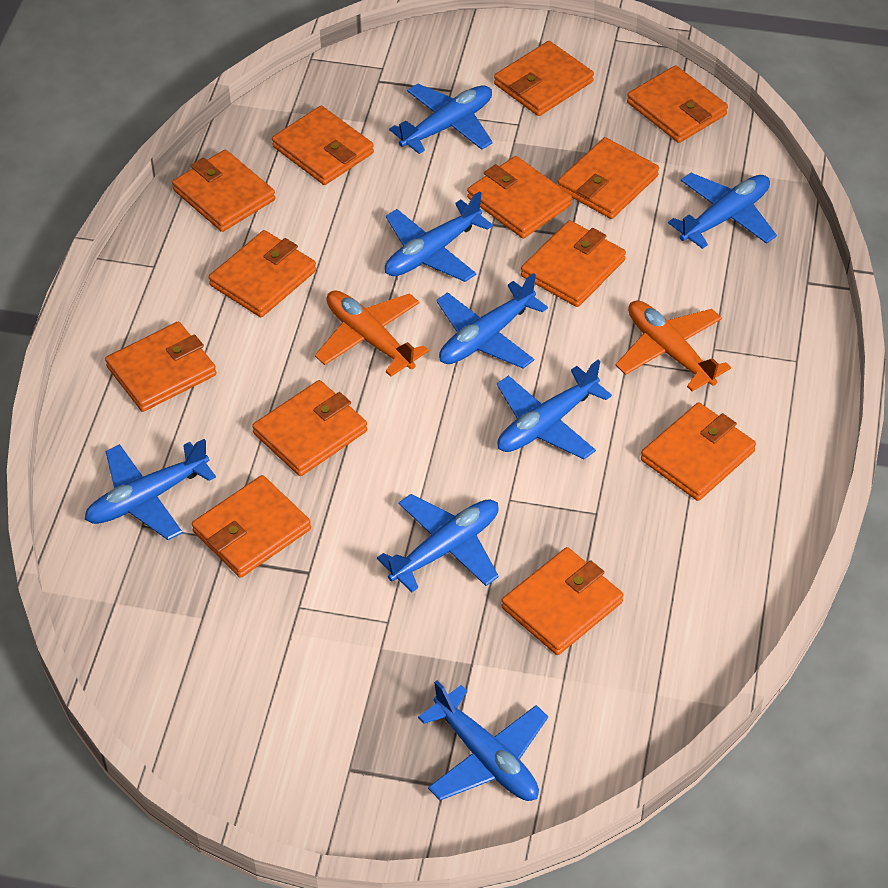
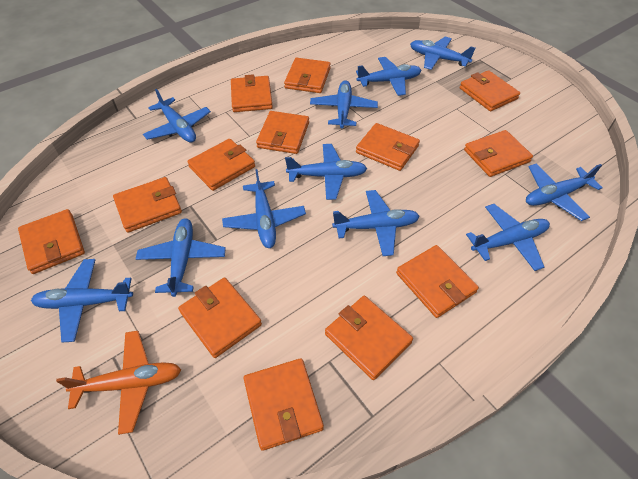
blue plane: [85,439,216,540] [377,494,499,592] [385,191,493,282] [389,83,493,154] [418,681,548,801] [436,273,548,368] [497,360,612,459] [668,173,777,249] = 8 -> [31,259,133,343] [136,218,226,297] [143,89,211,143] [222,169,306,248] [285,144,367,200] [310,80,378,128] [332,190,420,256] [356,57,422,96] [410,37,475,70] [466,204,550,271] [526,163,603,221] = 11
orange plane: [315,291,429,377] [616,300,731,392] = 2 -> [56,331,181,435] = 1

